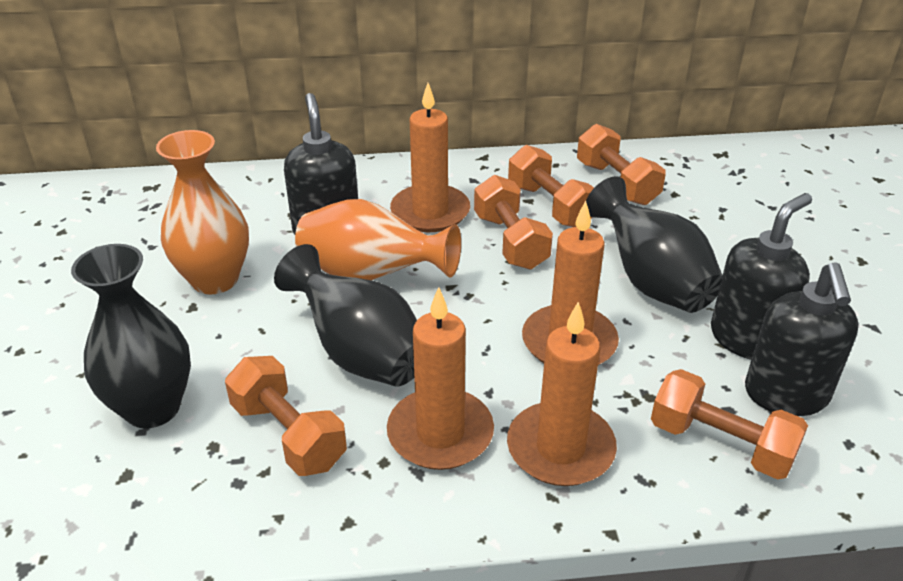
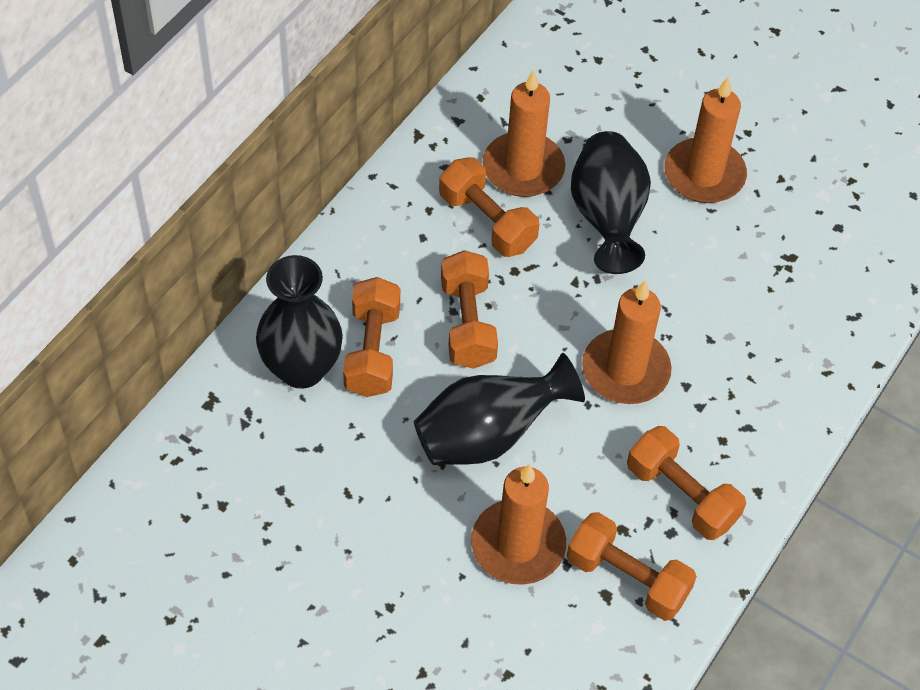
black soap dispenser: [284,93,358,235] [711,193,812,360] [745,262,859,416] = 3 -> none = 0
orange vase: [156,130,249,294] [295,199,461,281] = 2 -> none = 0

